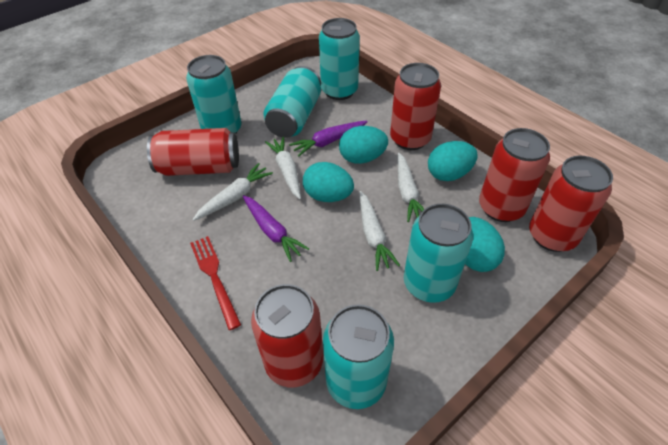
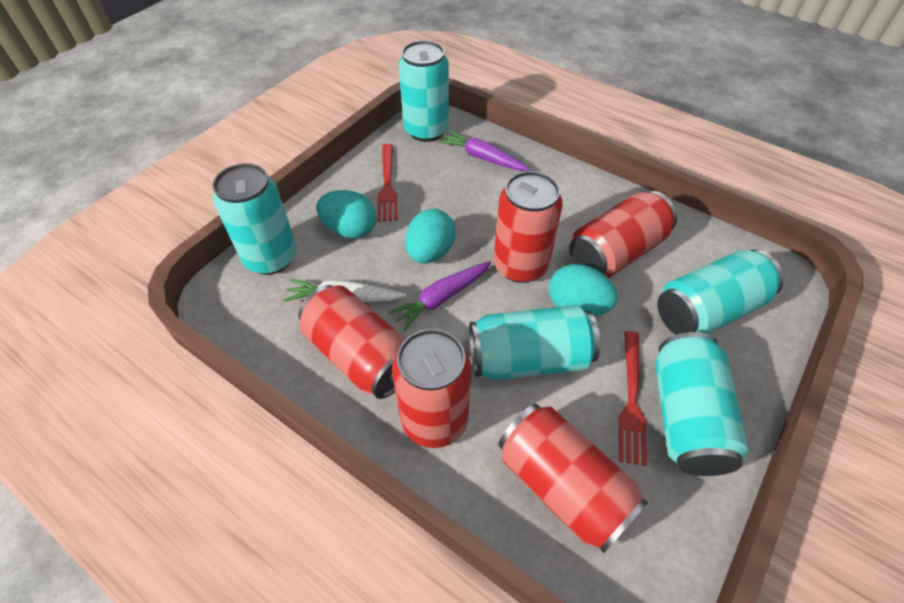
red fork: [190,236,241,330] = 1 -> [377,144,397,221] [619,331,647,466] = 2
turquoise egg: [303,162,354,202] [339,126,388,164] [428,141,477,181] [465,217,505,272] = 4 -> [316,190,377,238] [405,209,456,263] [549,264,618,316] = 3
white carrot: [192,163,273,221] [265,137,301,199] [360,191,400,271] [397,153,424,222] = 4 -> [284,279,406,302] = 1

